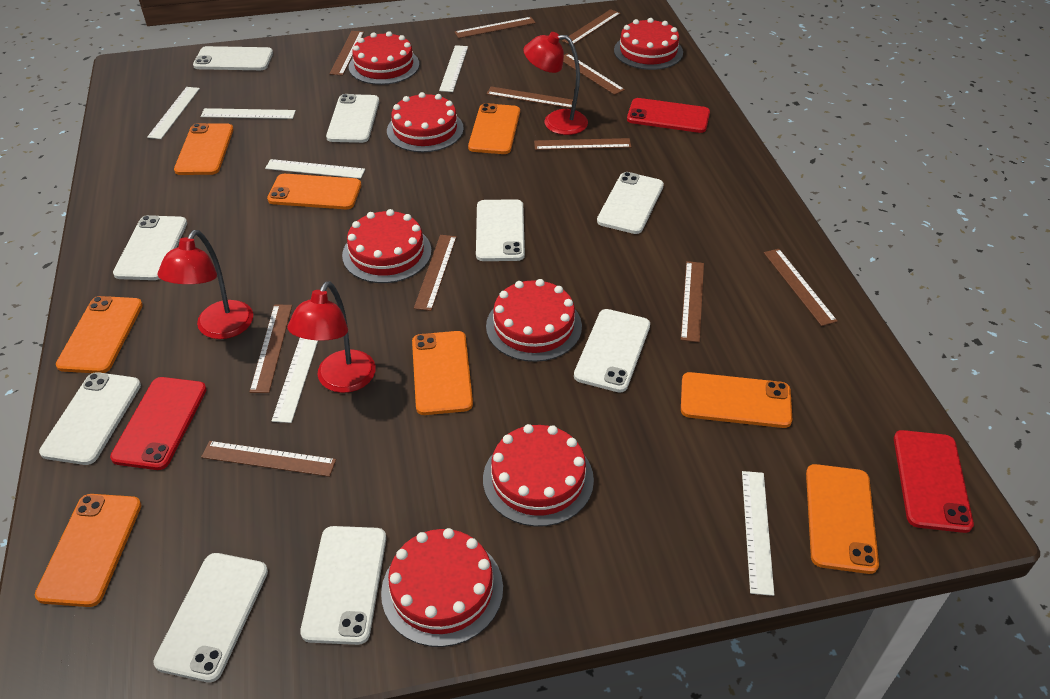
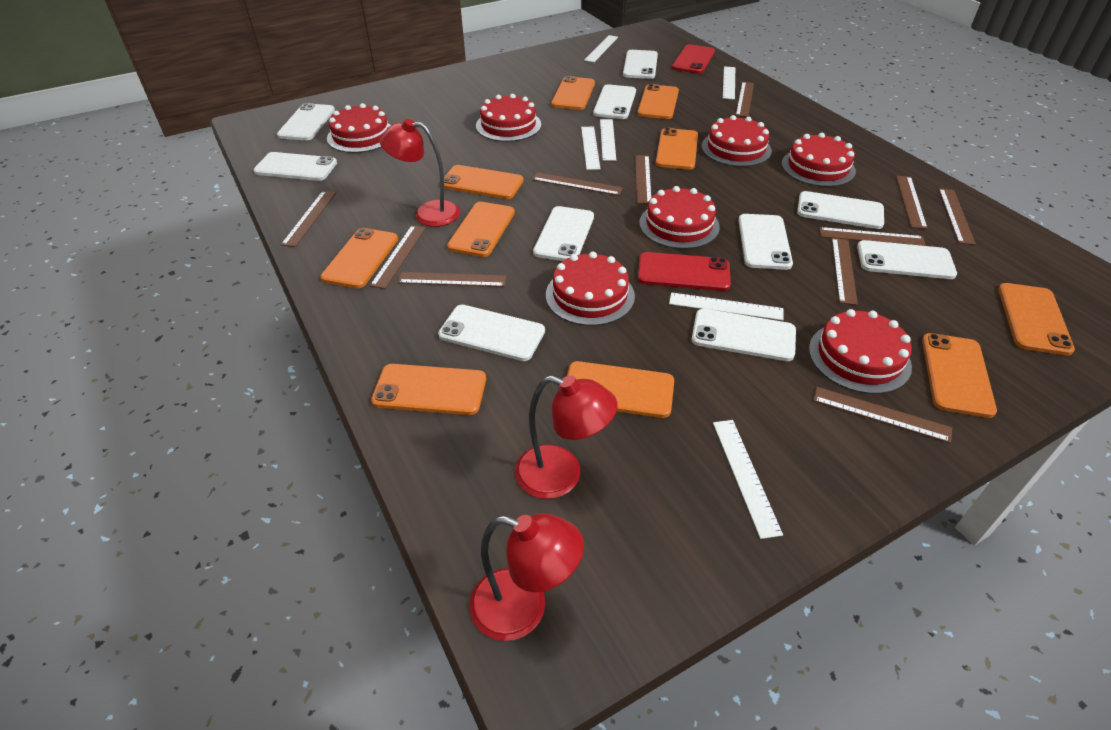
orange phone: [35,494,141,607] [56,296,143,373] [174,123,234,175] [267,174,361,209] [412,331,473,415] [468,103,520,154] [681,372,792,428] [806,464,879,574] = 8 -> [321,228,398,288] [371,364,486,415] [444,165,524,199] [447,202,515,257] [551,76,595,110] [567,361,674,418] [637,84,679,119] [655,128,698,170] [922,333,997,418] [998,283,1075,356] = 10
red phone: [110,377,207,470] [627,98,710,133] [894,430,974,533] = 3 -> [638,252,731,291] [672,44,715,74] = 2
white phone: [39,372,141,465] [113,215,187,280] [153,553,268,682] [193,46,273,70] [300,526,386,645] [326,94,379,143] [476,199,525,261] [574,309,650,393] [597,172,664,234] = 9 -> [254,152,337,181] [277,103,335,140] [438,305,545,361] [533,206,594,261] [593,84,636,119] [623,50,658,79] [691,309,796,361] [738,214,793,270] [797,191,884,229] [857,240,957,279] = 10

